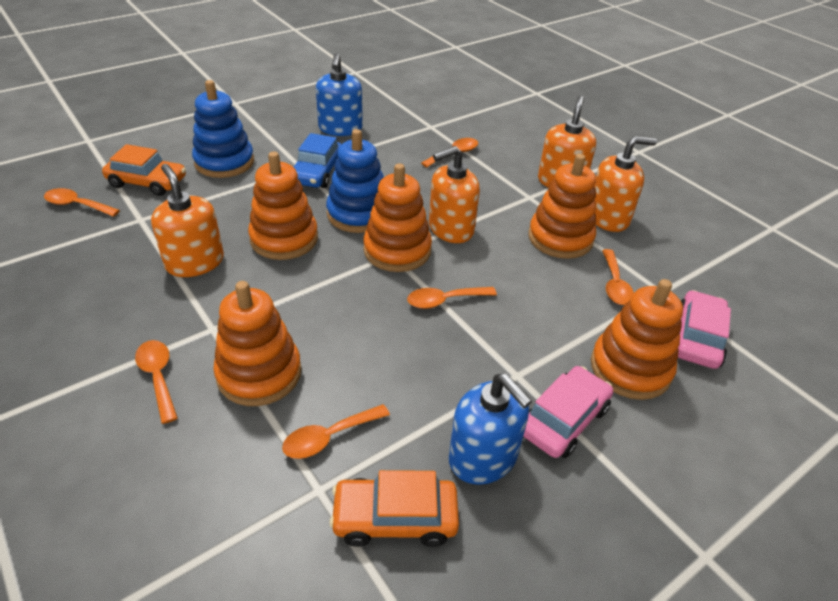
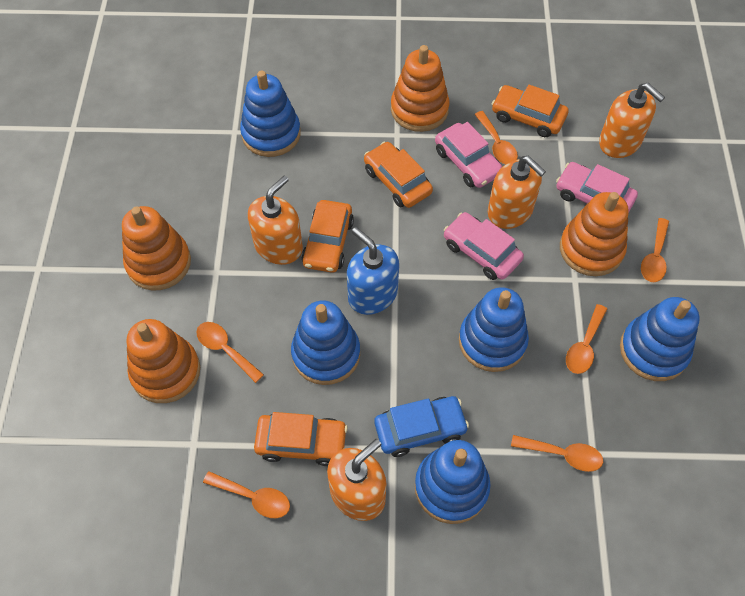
blue soap dispenser: [316,53,363,136] [449,373,532,485] = 2 -> [347,227,399,315] = 1
blue stacking toy: [192,80,254,178] [326,129,384,233] = 2 -> [240,71,301,157] [291,300,360,385] [415,440,491,524] [459,287,529,372] [620,297,700,381] = 5
orange car: [102,144,186,196] [330,470,459,547] = 2 -> [254,412,348,466] [301,200,354,273] [364,142,433,208] [492,85,569,137] = 4
orange stacking toy: [213,281,302,406] [248,152,318,260] [363,163,432,272] [528,154,596,259] [591,279,683,400] = 5 -> [122,206,191,290] [126,319,200,403] [391,45,449,132] [560,192,629,276] = 4
pink car: [523,366,613,458] [678,290,731,369] = 2 -> [435,122,503,188] [444,212,524,280] [556,162,638,211] = 3

